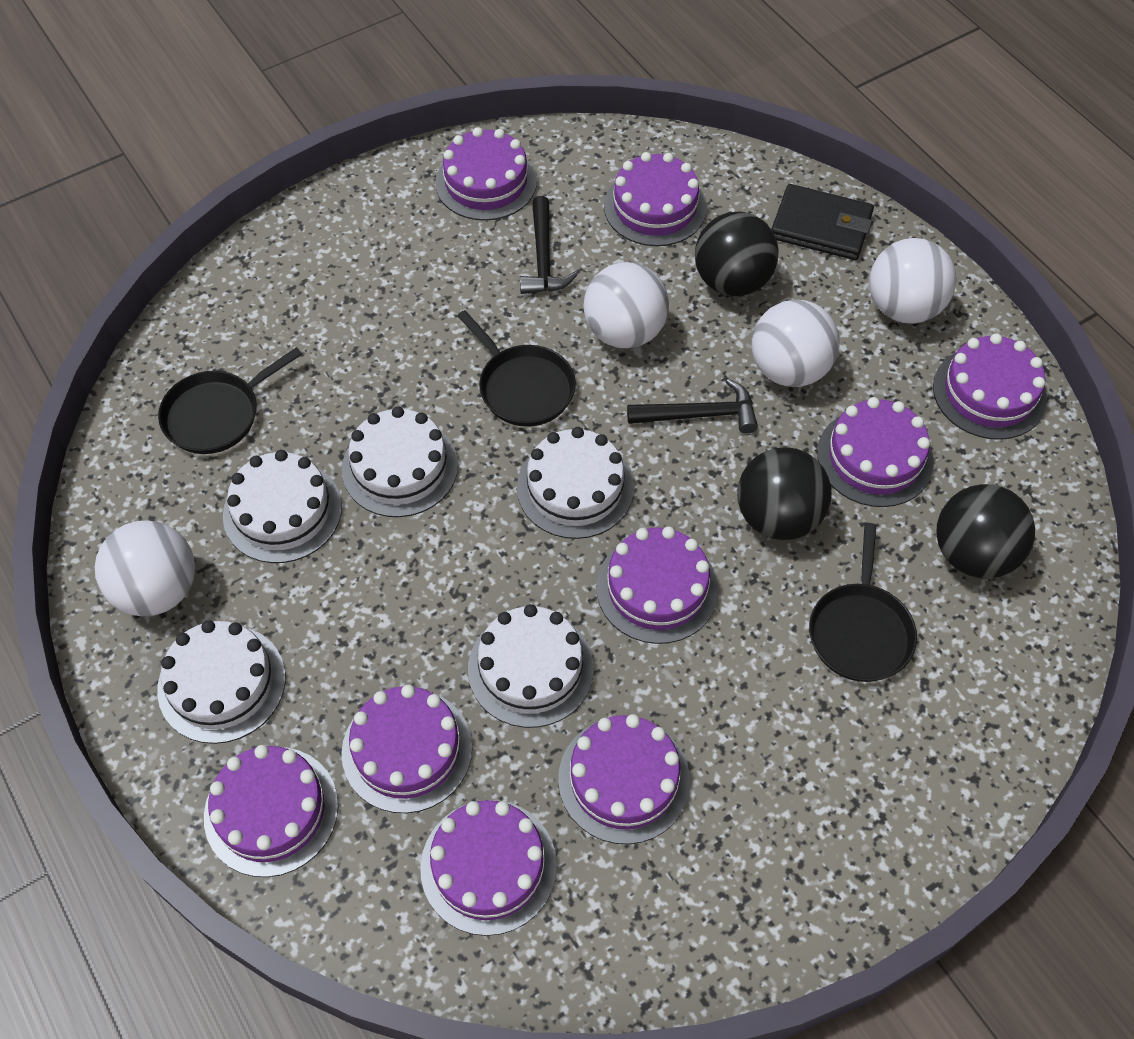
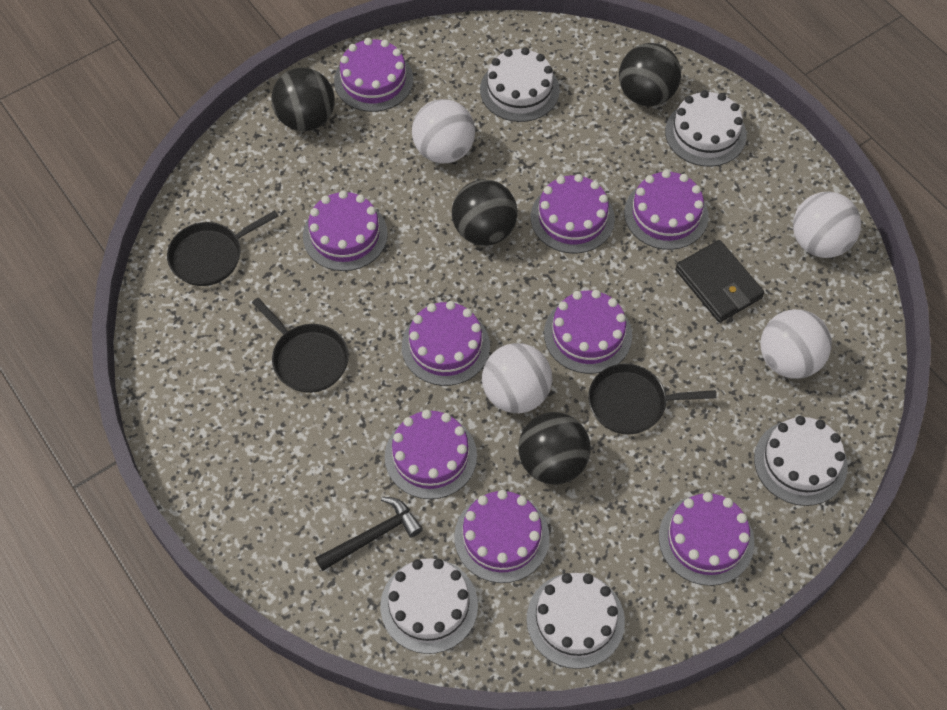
black ball: [695,212,779,296] [737,447,832,540] [936,484,1035,579] = 3 -> [272,68,335,131] [452,179,518,246] [518,412,591,485] [619,43,681,106] = 4
black hammer: [520,196,578,294] [627,379,758,434] = 2 -> [315,497,423,571] = 1

